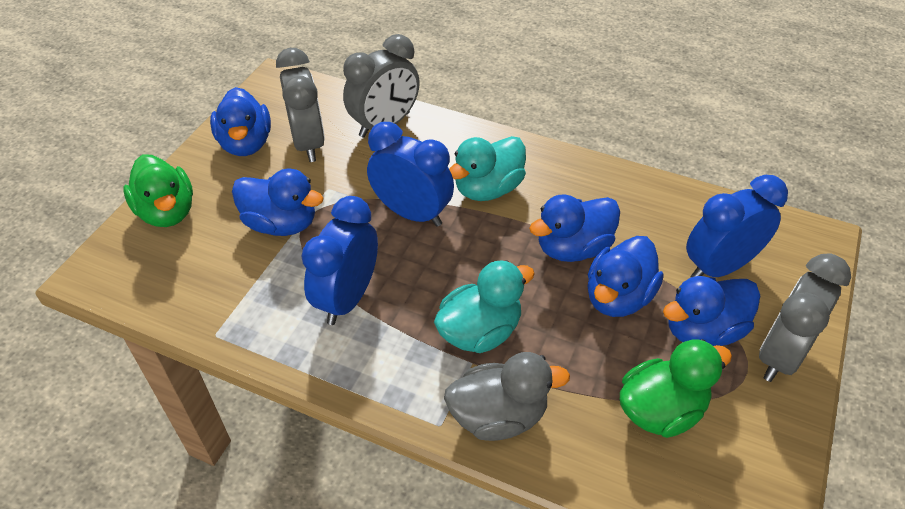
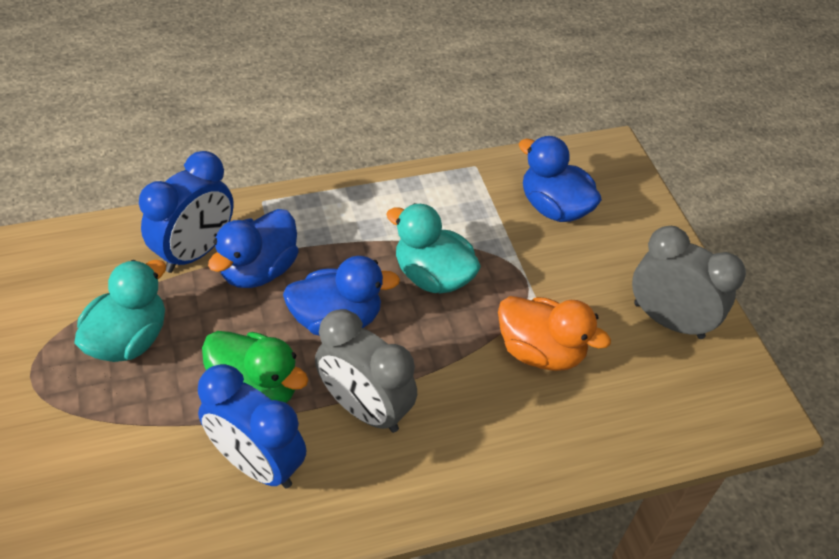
blue clock: [301,196,378,325] [367,122,454,227] [686,175,788,277] = 3 -> [139,151,234,273] [198,364,307,488] = 2
blue duck: [210,87,271,156] [232,168,323,236] [529,195,620,262] [587,236,663,317] [663,276,760,346] = 5 -> [208,209,299,288] [283,256,400,336] [519,136,602,222] = 3
green duck: [123,155,193,227] [620,339,732,438] = 2 -> [202,331,308,403] = 1
grey clock: [276,48,325,162] [343,34,420,138] [759,253,851,382] = 3 -> [315,309,417,433] [632,226,746,339] = 2
grey duck: [444,352,570,441] = 1 -> none = 0
orange duck: none = 0 -> [498,296,611,371] = 1

